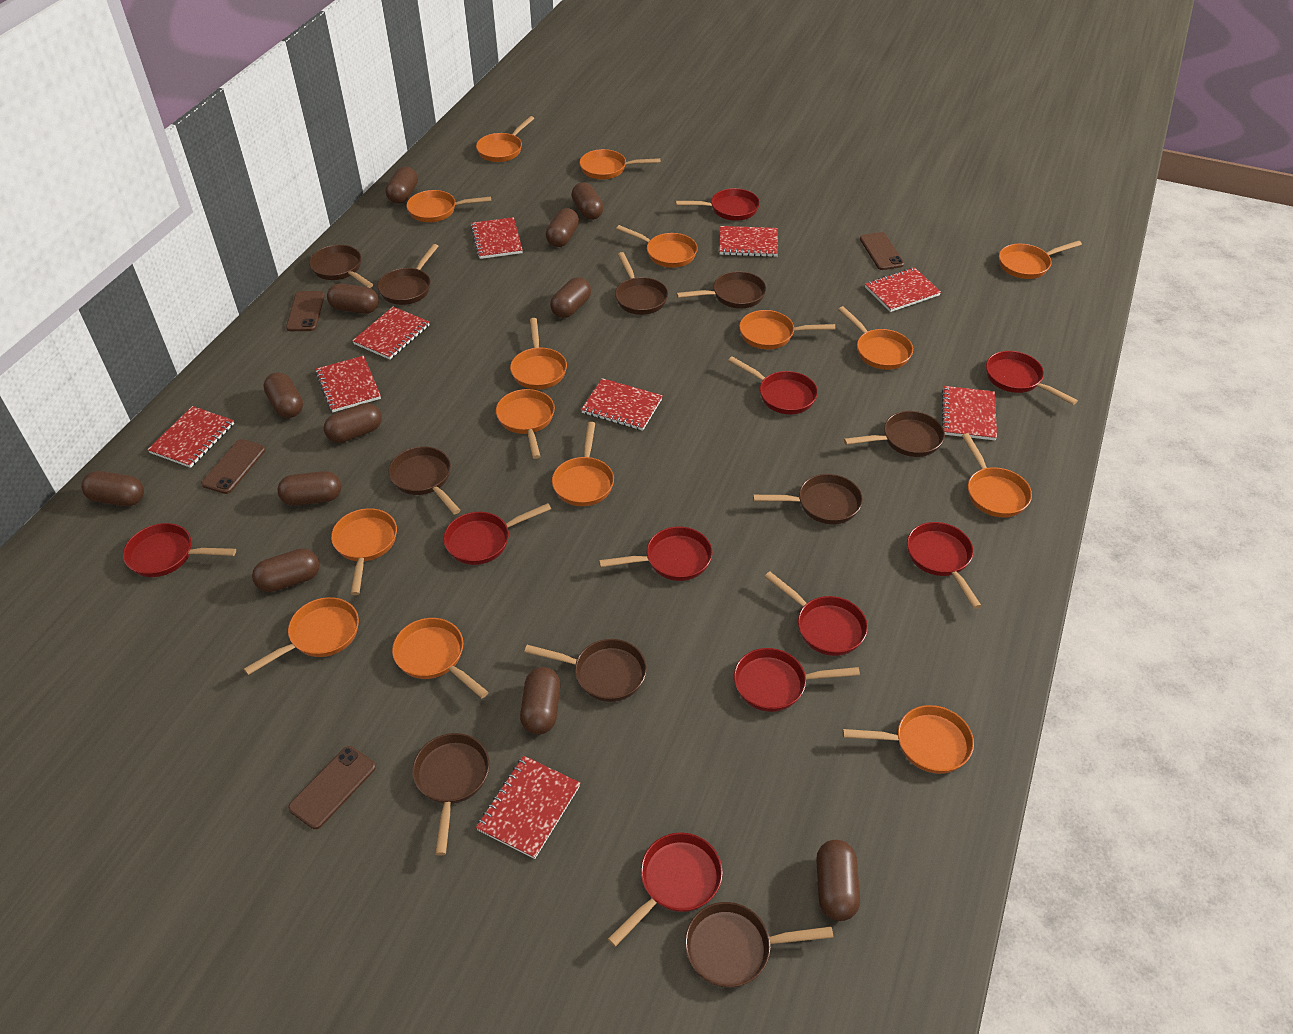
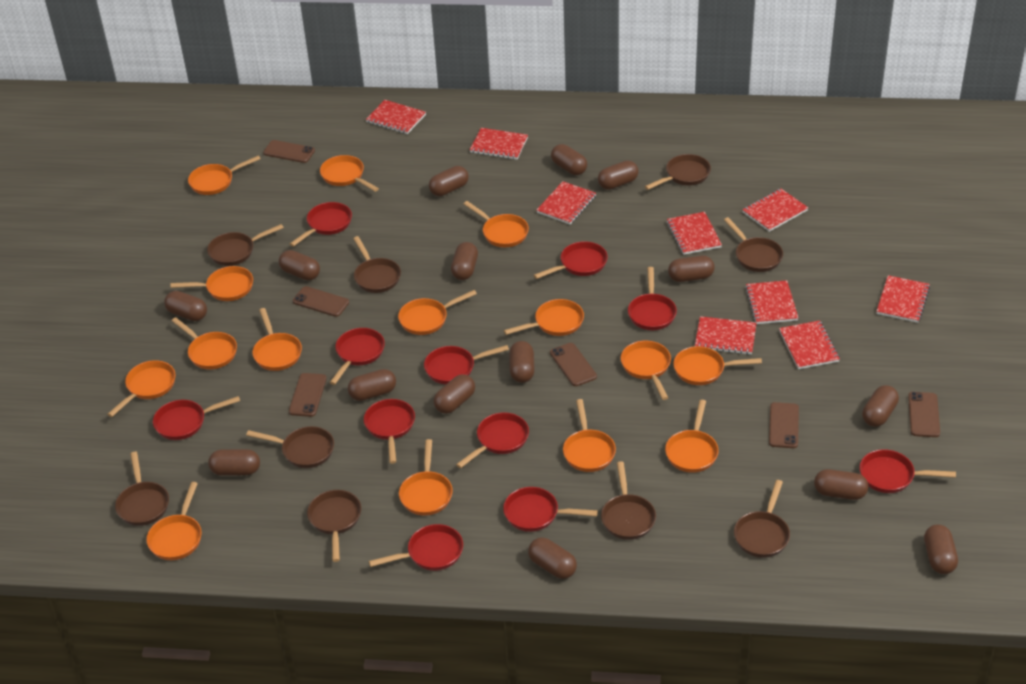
brown capsule: [81,471,144,506] [252,548,320,592] [263,372,303,418] [277,471,341,506] [324,403,382,443] [327,283,379,314] [386,167,418,204] [520,667,561,735] [546,208,579,247] [550,277,591,318] [571,182,603,220] [816,840,860,921] = 12 -> [164,291,207,321] [208,449,260,476] [279,250,320,281] [348,369,396,401] [429,166,469,196] [434,374,475,414] [451,242,478,280] [509,341,535,383] [528,538,577,579] [551,144,587,175] [598,160,639,190] [668,256,715,282] [814,469,868,500] [862,385,899,427] [924,524,958,574] = 15
brown pan: [309,245,373,288] [378,244,438,305] [388,446,461,514] [412,733,490,855] [524,639,647,702] [615,252,668,315] [676,271,766,308] [685,902,833,988] [753,474,863,524] [844,411,945,457] = 10 -> [115,452,169,526] [207,224,284,266] [246,426,334,468] [307,490,361,562] [353,236,401,293] [601,461,656,540] [645,154,711,190] [724,217,783,272] [734,480,790,558] = 9
brown phone: [201,439,266,494] [286,291,325,331] [288,746,376,829] [860,232,904,270] = 4 -> [263,140,315,163] [289,373,327,417] [293,286,349,317] [550,343,597,386] [769,402,799,448] [908,392,940,437] = 6
red pan: [123,523,236,577] [443,503,551,565] [599,527,712,581] [608,833,723,947] [676,188,760,221] [728,356,818,414] [734,648,860,712] [765,571,868,656] [907,522,981,609] [986,351,1078,405] = 10 -> [153,396,240,440] [290,202,352,247] [330,328,385,385] [364,399,415,464] [369,524,463,571] [424,345,509,384] [456,412,529,468] [503,487,598,532] [534,241,608,279] [628,267,677,330] [860,449,956,493] = 11

